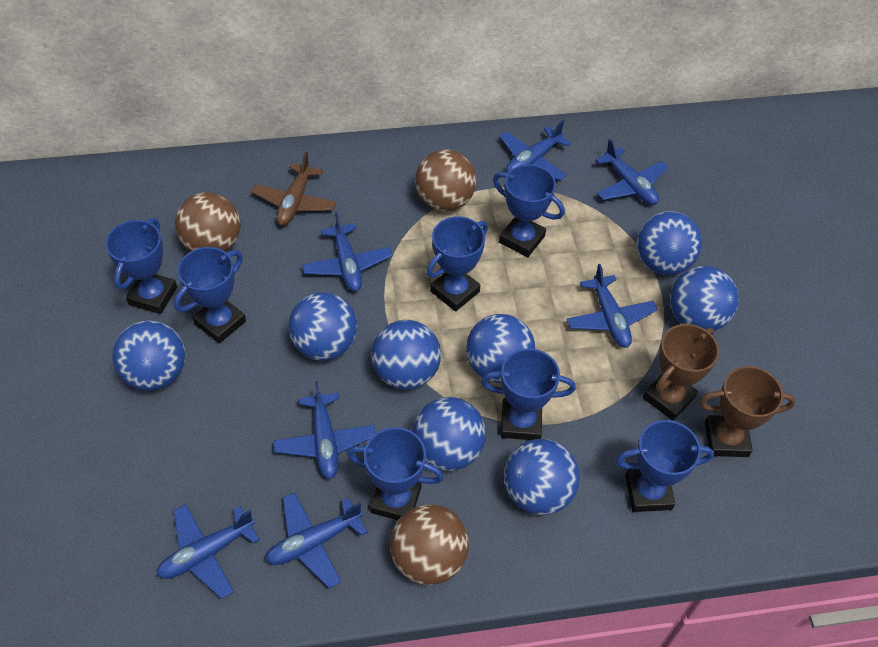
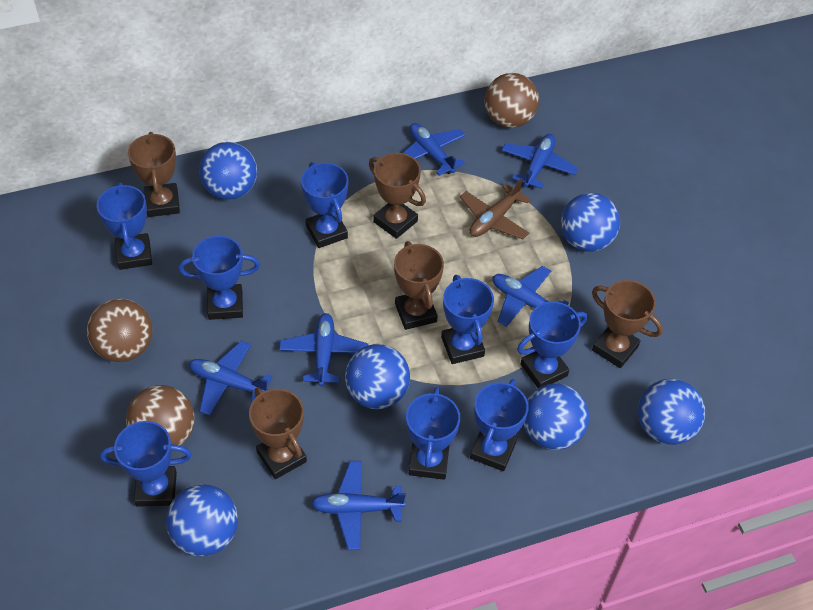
blue ball: [112,320,186,391] [288,292,357,361] [371,320,441,390] [412,397,486,471] [466,314,535,383] [504,439,580,515] [637,211,702,275] [670,266,739,331] = 8 -> [166,484,238,556] [199,142,257,200] [345,344,410,409] [524,383,589,450] [561,193,620,252] [638,379,705,445] = 6
blue plane: [156,504,260,599] [266,492,367,589] [273,381,376,479] [302,212,392,291] [500,120,571,181] [567,264,657,348] [595,139,668,205] = 7 -> [189,341,273,416] [279,313,368,386] [311,461,406,550] [403,123,465,176] [492,266,569,327] [502,134,578,189] = 6
blue trophy: [105,218,177,314] [174,247,246,343] [347,427,444,520] [427,216,488,312] [481,348,576,440] [493,164,565,257] [616,420,714,512] = 7 -> [97,183,152,270] [100,421,192,507] [179,236,260,320] [301,162,348,248] [406,387,460,480] [441,275,494,364] [470,379,528,471] [517,302,587,388] = 8
brown trophy: [643,324,719,421] [699,366,796,457] = 2 -> [128,132,180,217] [249,388,307,479] [369,153,426,239] [394,241,444,330] [592,280,663,368] = 5

